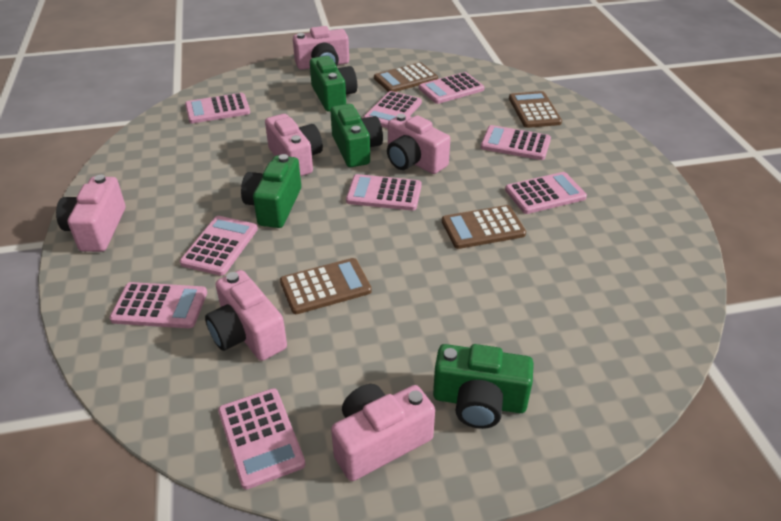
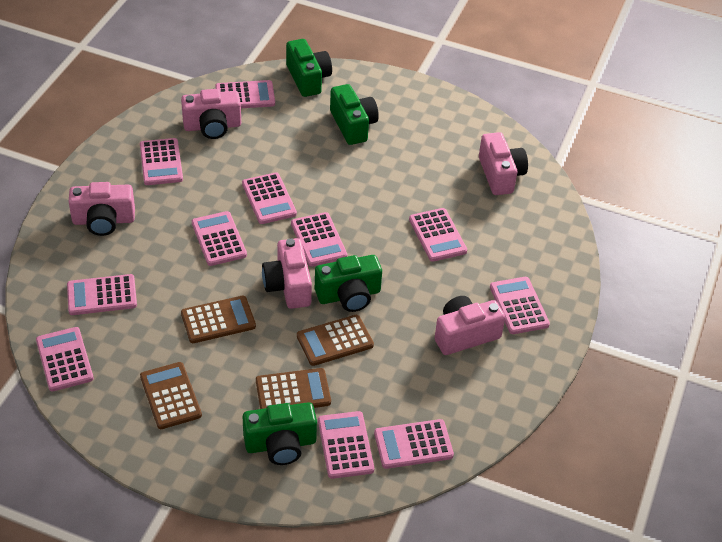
pink calculator: [109,282,207,328] [180,216,258,276] [185,93,250,123] [218,388,305,490] [346,174,422,211] [363,91,422,128] [419,72,485,104] [481,125,551,160] [505,172,587,214] = 9 -> [36,327,94,391] [67,274,137,315] [140,138,183,185] [192,211,247,266] [215,80,275,108] [242,172,297,224] [291,212,347,267] [318,411,374,479] [374,419,454,469] [409,208,467,262] [490,277,550,334] = 11
pink camera: [56,175,125,252] [205,270,287,361] [265,114,323,176] [293,26,349,70] [331,384,435,481] [387,114,450,174] = 6 -> [69,182,135,236] [181,89,241,139] [262,238,312,309] [435,296,505,355] [479,132,528,195] = 5

